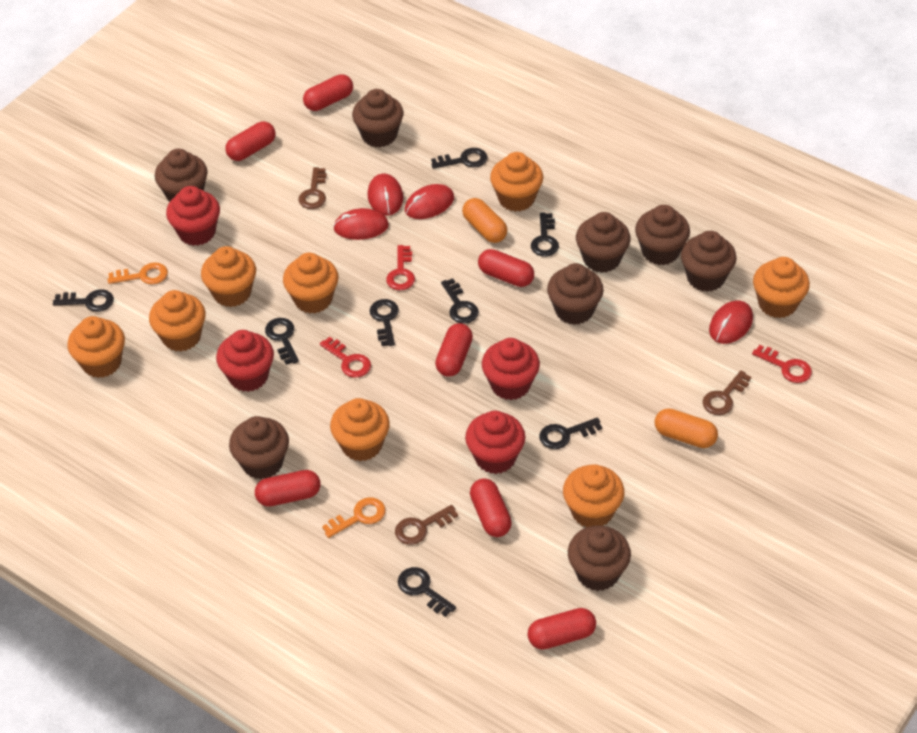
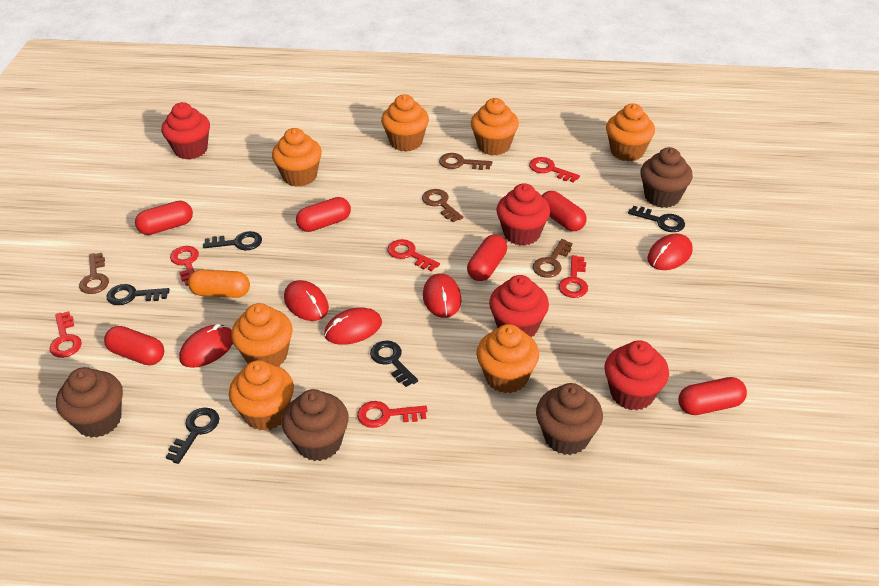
black key: [53,289,114,312] [265,318,299,365] [370,299,399,346] [398,567,456,617] [431,148,487,169] [441,279,479,324] [531,213,559,257] [539,417,602,449] = 8 -> [107,284,170,305] [166,408,219,464] [203,231,262,251] [370,341,418,387] [628,206,685,232] = 5
brown cupcake: [155,149,208,202] [229,416,289,480] [352,89,403,147] [547,263,604,325] [568,526,631,591] [576,212,631,273] [635,205,690,265] [681,231,737,292] = 8 -> [56,367,123,438] [282,389,349,461] [536,383,603,455] [640,147,693,208] = 4
brown key: [298,167,327,209] [395,505,458,545] [702,371,751,415] = 3 -> [79,253,109,294] [422,189,463,222] [439,153,492,170] [533,239,573,278] = 4
orange capsule: [462,198,507,243] [655,408,718,448] = 2 -> [188,270,250,298] = 1
orange cupcake: [68,316,125,378] [149,290,206,352] [201,246,256,307] [283,253,338,313] [330,398,390,461] [490,152,543,212] [563,464,624,528] [753,257,810,318] = 8 -> [229,360,294,431] [231,303,293,366] [272,128,322,187] [381,94,429,152] [471,98,519,155] [476,324,539,393] [606,103,655,161] = 7
orange key: [107,262,168,284] [322,497,386,538] = 2 -> none = 0
red capsule: [225,121,276,161] [255,470,321,507] [303,74,353,111] [435,323,473,377] [470,479,512,537] [478,249,534,287] [528,608,596,650] = 7 -> [104,326,164,365] [135,201,193,235] [296,197,351,232] [467,234,507,281] [542,191,586,231] [678,377,747,415] = 6
red key: [320,337,371,378] [386,245,415,290] [752,345,812,383] = 3 -> [50,311,82,358] [170,246,199,286] [357,401,427,428] [387,239,440,271] [529,157,580,183] [559,255,588,298] = 6
red mouse: [333,208,389,240] [367,174,403,216] [405,184,454,219] [709,300,753,344] = 4 -> [179,324,233,368] [284,280,329,321] [324,307,382,345] [423,273,462,318] [647,233,693,270] = 5

